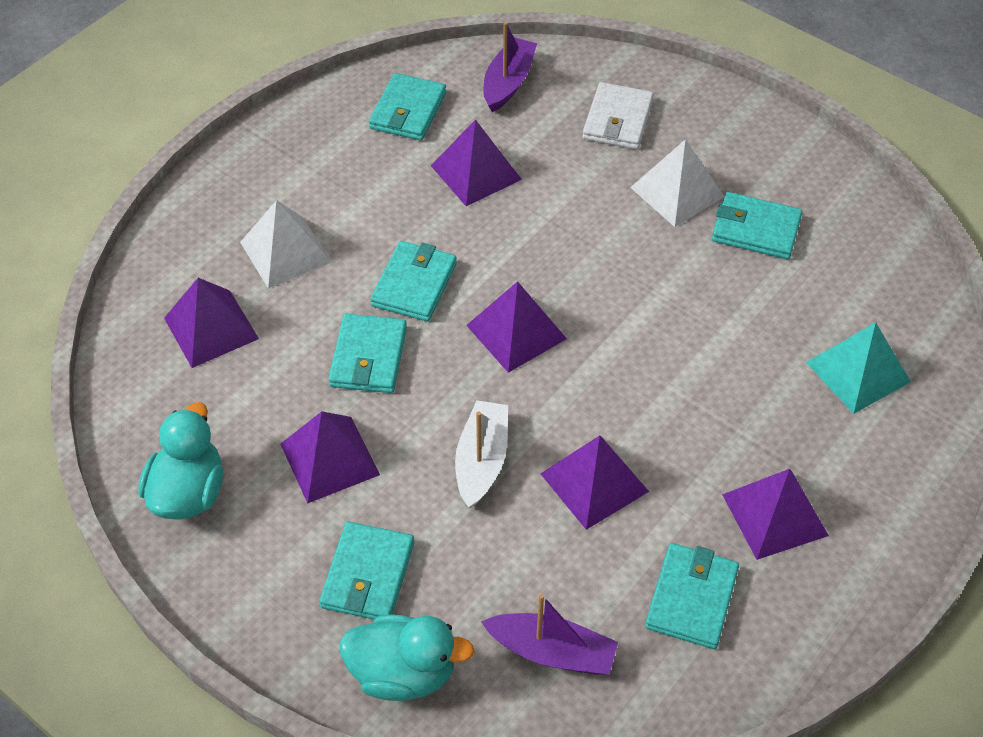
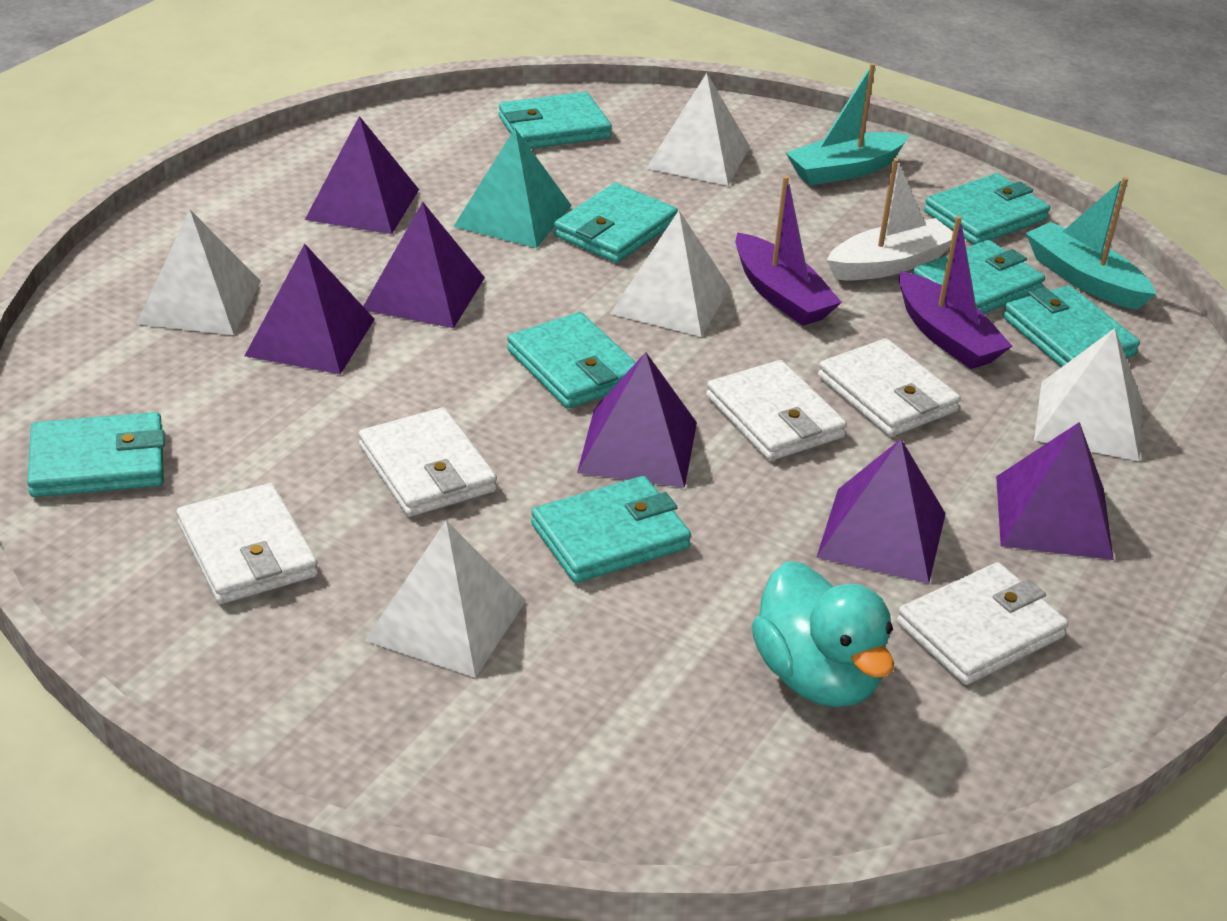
turquoise boat: none = 0 -> [786,63,909,185] [1026,177,1156,310] = 2
turquoise duck: [138,402,223,520] [339,615,475,701] = 2 -> [752,561,894,707] = 1
turquoise wallet: [319,522,414,620] [328,314,407,393] [369,73,446,140] [370,241,457,322] [645,543,739,649] [712,192,803,259] = 6 -> [27,412,165,497] [499,92,612,149] [507,312,636,408] [531,476,691,583] [554,183,678,263] [913,240,1045,314] [924,173,1050,245] [1003,285,1140,367] = 8
white pyramid: [240,200,332,289] [630,139,724,227] = 2 -> [136,209,261,335] [365,520,526,678] [610,210,730,337] [646,73,750,186] [1034,328,1142,461] = 5
white wallet: [583,82,654,149] = 1 -> [176,483,318,604] [359,407,497,517] [706,360,847,461] [818,338,961,437] [897,562,1069,685] = 5

